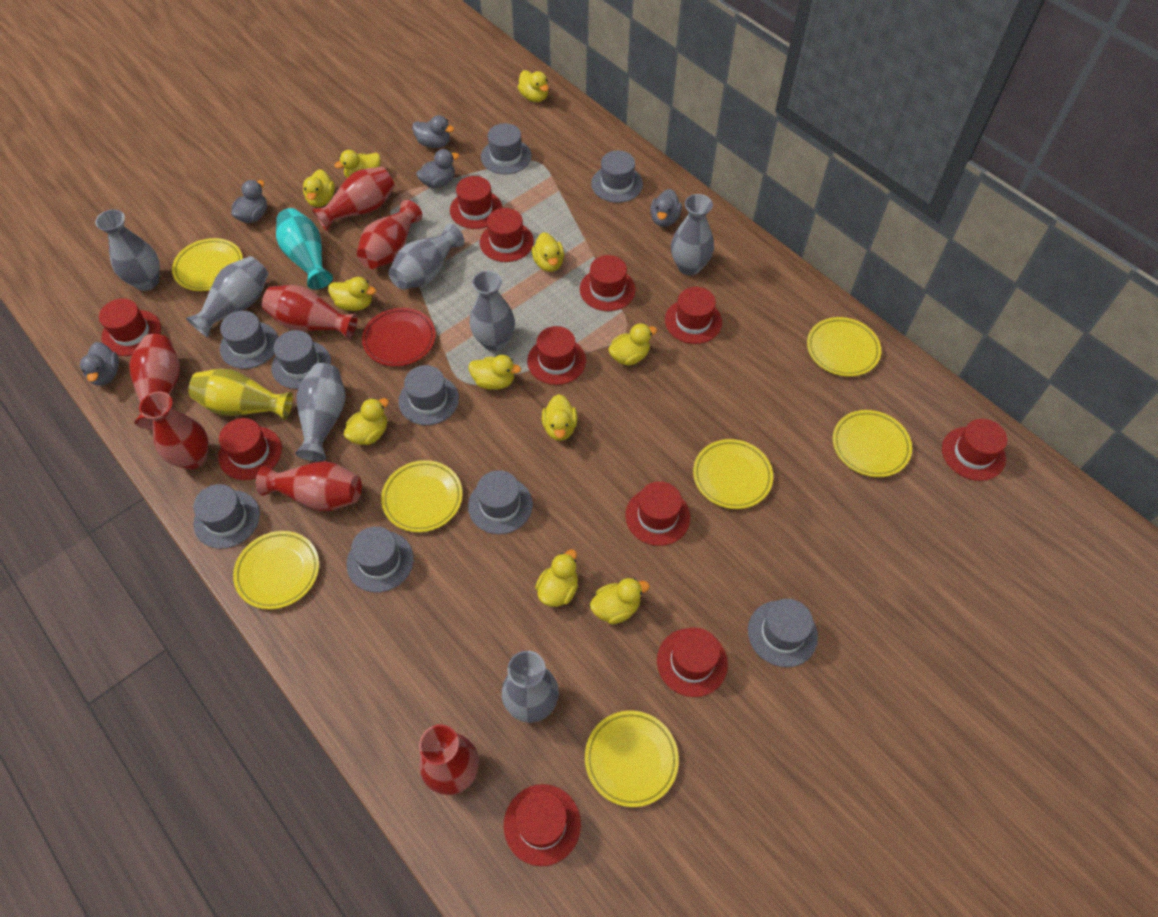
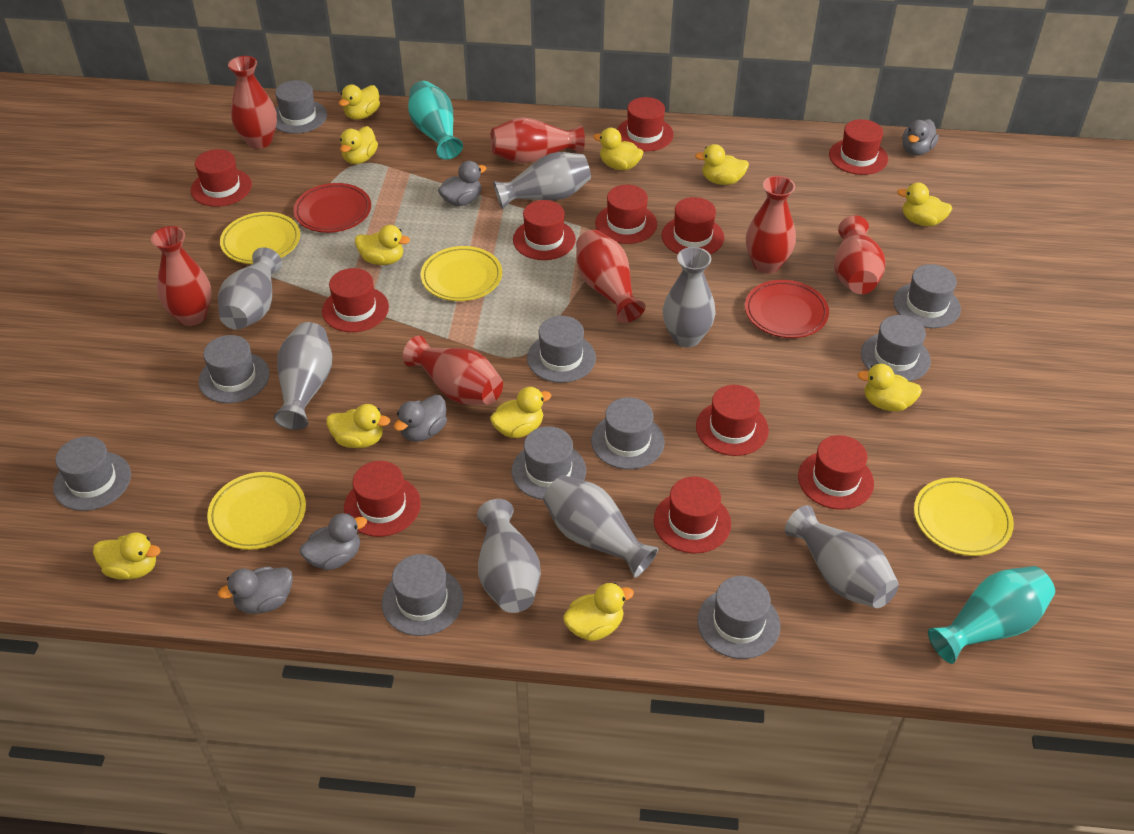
grey hat: [193,484,260,549] [220,311,278,369] [271,330,331,389] [346,526,414,592] [398,365,459,425] [468,470,533,534] [481,123,531,174] [591,151,643,203] [748,599,818,667] = 9 -> [53,436,131,511] [198,335,270,403] [275,80,327,134] [382,554,463,636] [511,426,586,500] [527,316,596,383] [591,397,665,469] [697,576,780,659] [861,315,931,381] [893,264,961,328] = 10
red plate: [362,308,436,366] = 1 -> [293,183,371,233] [745,280,829,338] = 2
turquoise vase: [276,208,333,290] = 1 -> [408,81,463,160] [928,566,1055,664] = 2
yellow plate: [172,238,243,291] [233,531,319,610] [381,460,463,532] [585,710,679,807] [693,439,773,509] [807,317,881,377] [833,410,912,477] = 7 -> [207,472,306,550] [220,212,300,264] [421,246,502,301] [914,477,1014,556] = 4
yellow vase: [188,368,293,420] = 1 -> none = 0

